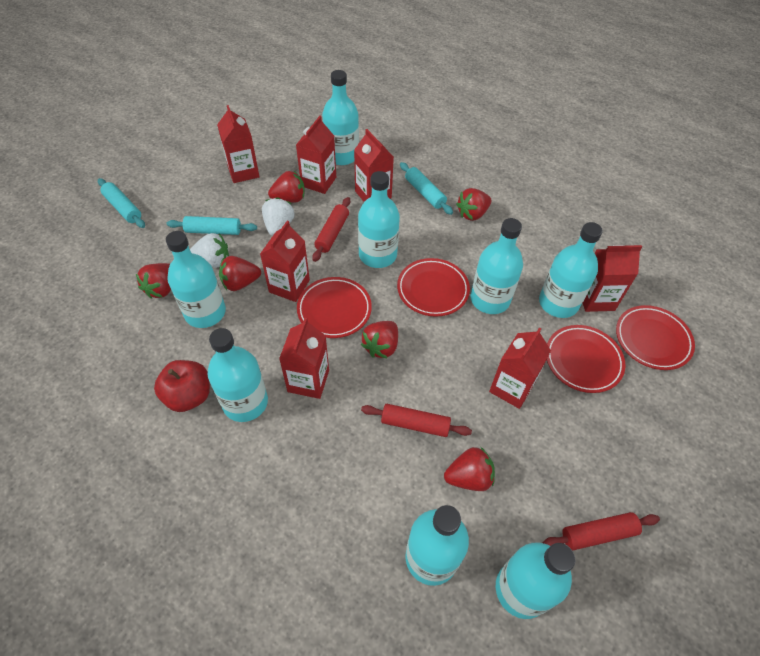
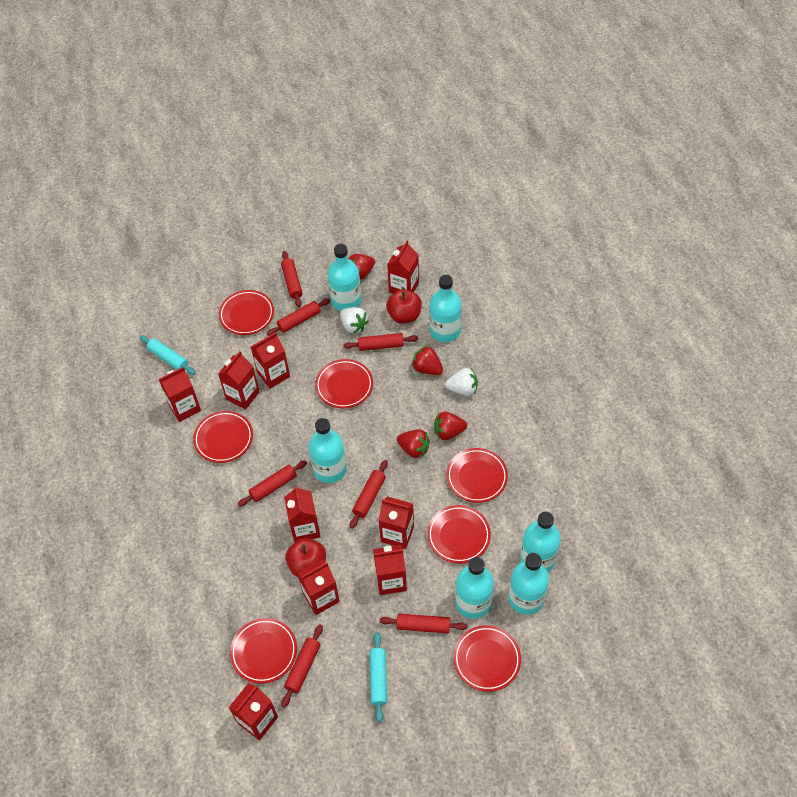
red apple: [154,360,210,412] = 1 -> [285,538,326,577] [386,289,422,323] = 2
red carton: [217,105,260,183] [260,221,310,302] [279,318,329,399] [296,116,336,194] [354,129,394,202] [489,327,551,409] [583,245,642,312] = 7 -> [158,367,201,422] [218,351,260,410] [229,683,278,740] [251,332,290,389] [284,485,321,543] [297,559,340,615] [373,545,407,595] [379,496,414,549] [387,241,419,294] = 9
red plate: [297,277,372,338] [397,258,470,317] [547,325,625,393] [616,305,695,370] = 4 -> [193,411,253,463] [219,290,274,335] [230,618,297,684] [315,359,373,408] [427,505,491,564] [446,448,508,503] [453,625,521,692] = 7
red rolling pin: [312,197,350,262] [361,404,472,437] [543,512,660,551] = 3 -> [238,460,307,507] [267,298,330,336] [281,251,303,307] [281,625,323,708] [343,333,418,351] [350,460,388,529] [380,614,467,633] = 7
red strawberry: [136,263,171,299] [219,256,261,291] [268,171,305,203] [361,321,398,358] [444,447,495,491] [456,188,492,221] = 6 -> [348,254,375,279] [397,429,430,458] [412,346,443,375] [434,411,467,440] = 4
turquoise bottle: [166,231,226,328] [208,328,268,422] [322,70,359,165] [358,171,400,268] [405,505,469,586] [471,218,523,314] [496,542,575,619] [539,222,603,318] = 8 -> [309,418,347,483] [328,244,362,311] [429,275,462,343] [455,557,494,619] [508,553,549,615] [520,512,561,572] = 6
turquoise rolling pin: [98,178,145,228] [166,216,257,235] [400,162,453,215] = 3 -> [140,335,196,375] [370,633,387,722] = 2

